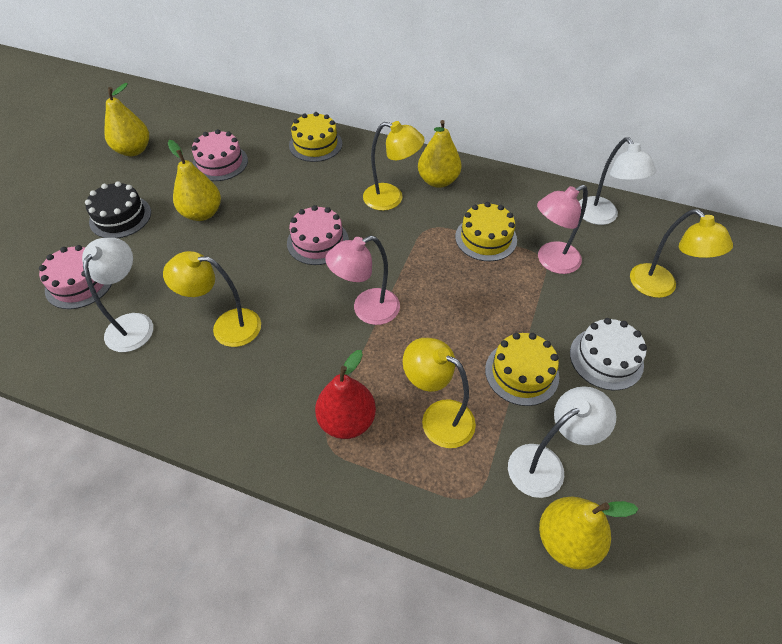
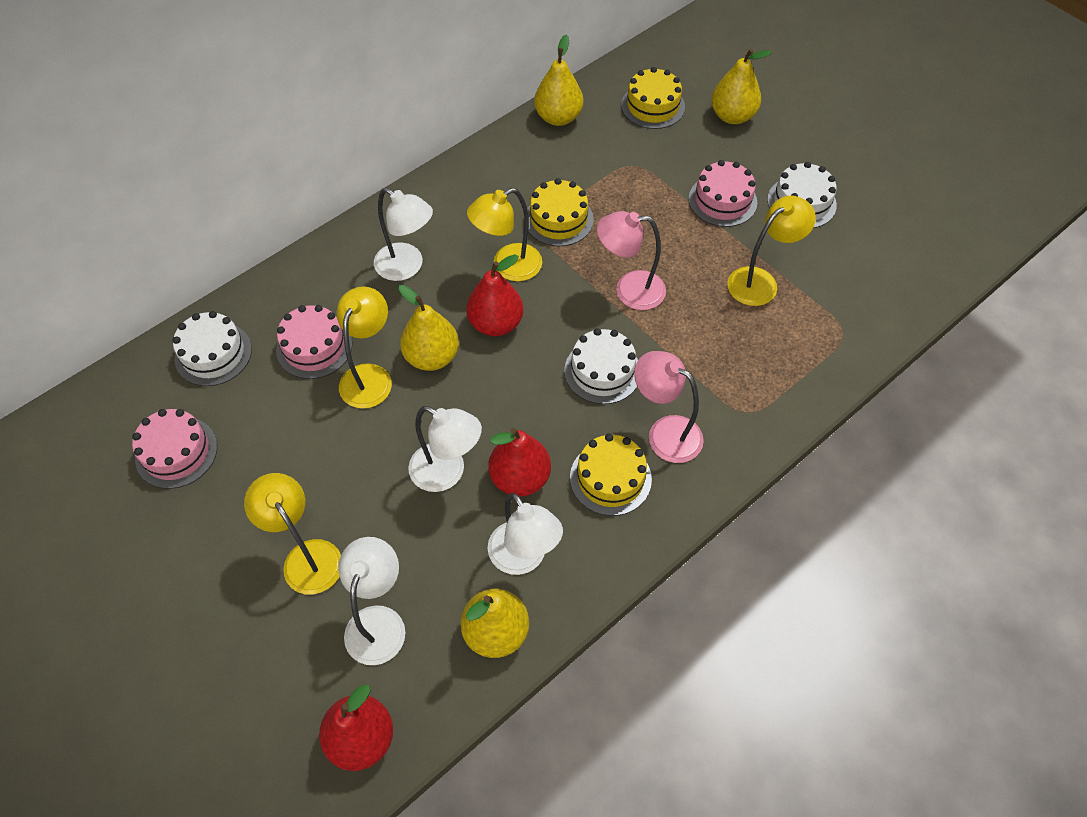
black cake: [85,181,151,238] = 1 -> none = 0
red pear: [315,350,376,439] = 1 -> [319,684,393,771] [466,254,523,336] [488,428,551,497] = 3
white cake: [570,318,647,390] = 1 -> [172,311,252,386] [564,328,638,404] [767,162,837,228] = 3
white lamp: [82,238,153,352] [508,386,616,498] [579,137,656,225] = 3 -> [338,537,405,665] [374,188,433,281] [408,406,482,492] [488,493,563,575] = 4

